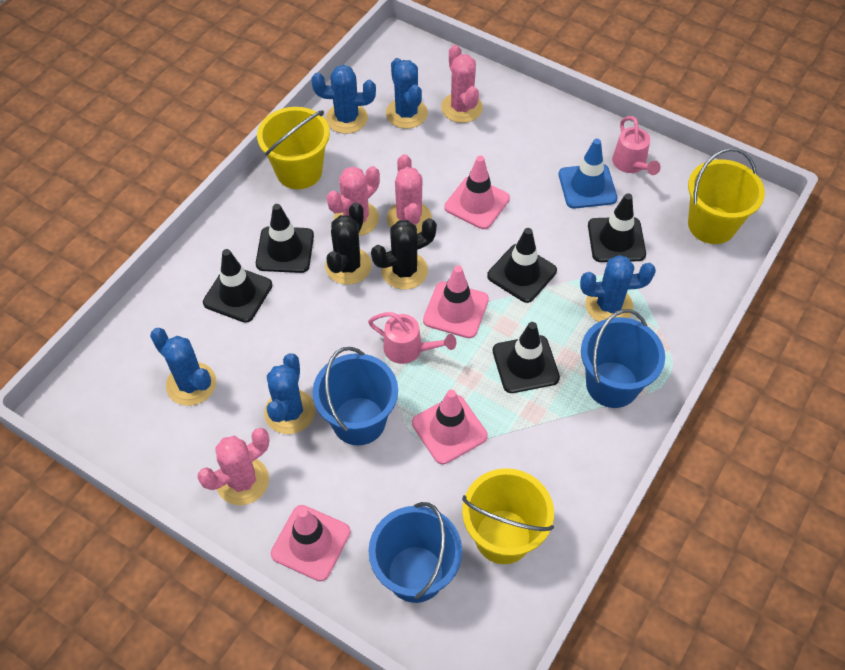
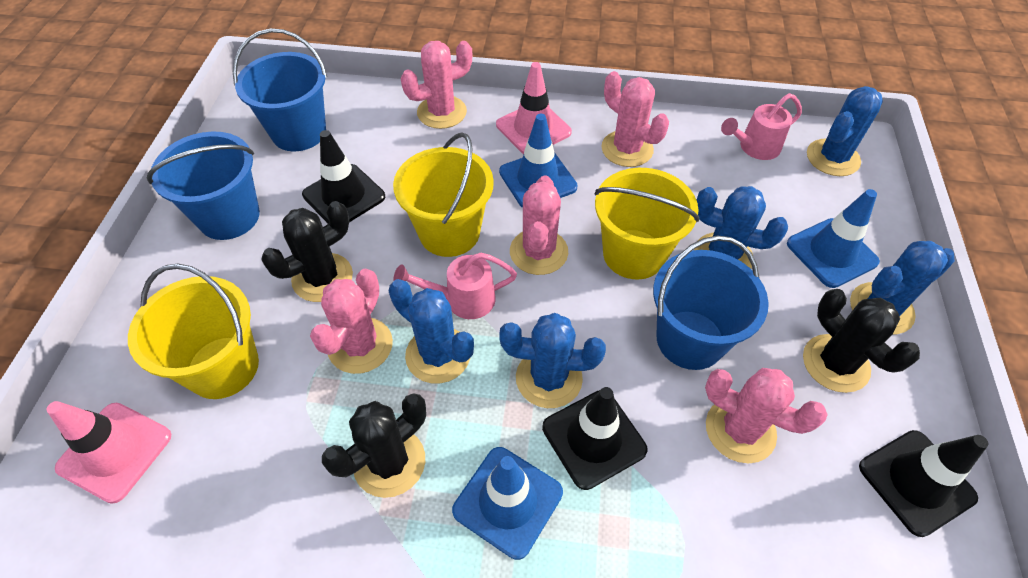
black cactus: [325,203,372,285] [371,218,437,290] = 2 -> [261,201,353,302] [322,393,426,498] [803,289,920,393] = 3
black traffic cone: [203,249,272,323] [256,204,314,273] [487,228,557,303] [493,322,560,393] [588,193,646,262] = 5 -> [302,130,385,224] [542,387,647,490] [859,430,988,537] = 3
blue traffic cone: [559,139,617,209] = 1 -> [452,447,563,560] [499,114,578,208] [787,189,880,288] = 3
pink cactus: [197,428,269,505] [326,166,380,236] [387,154,432,234] [441,45,483,123] = 4 -> [310,268,393,374] [401,41,472,129] [510,175,568,275] [601,71,669,167] [705,368,828,463] = 5
pink traffic cone: [271,505,351,581] [412,390,488,464] [423,265,489,338] [444,155,510,229] = 4 -> [46,401,171,504] [496,62,572,154] = 2

